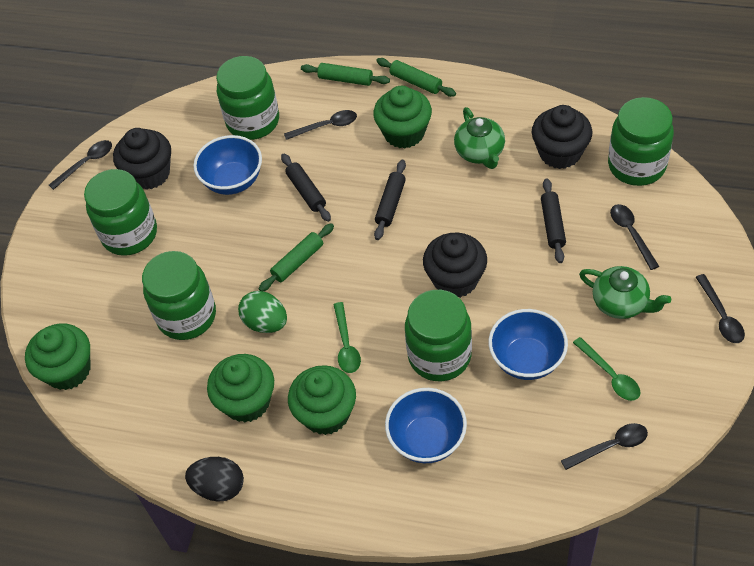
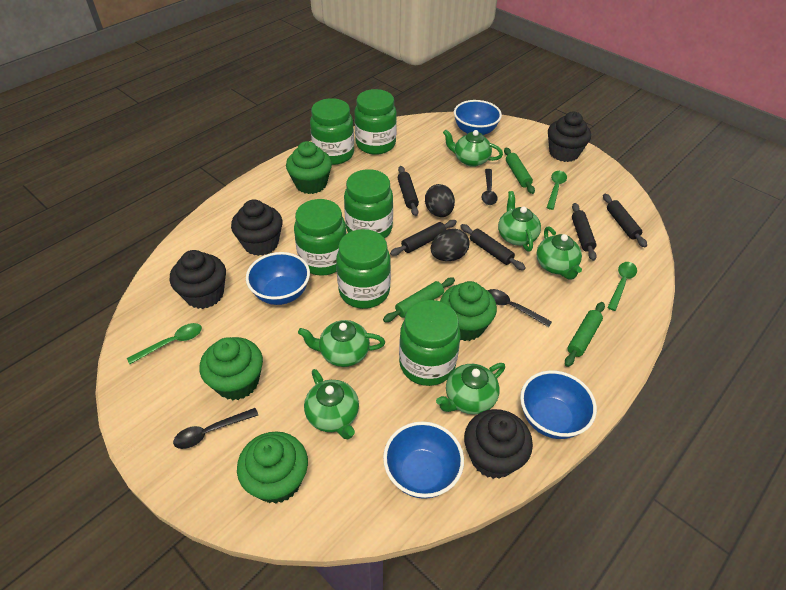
black cupcake: [113,128,171,190] [423,233,487,298] [532,105,592,169] = 3 -> [170,250,226,309] [231,199,282,256] [464,409,533,479] [548,112,591,162] = 4
black egg: [185,457,244,502] = 1 -> [425,184,455,217] [431,229,469,261] = 2
black rolling pin: [281,154,331,222] [374,160,406,240] [541,178,566,263] = 3 -> [390,220,457,256] [398,166,419,216] [460,224,526,270] [572,203,597,261] [603,194,647,248] = 5
black spoon: [49,140,112,190] [284,110,357,140] [561,423,648,470] [610,204,659,270] [696,274,745,343] = 5 -> [173,408,258,449] [482,169,498,205] [488,289,552,327] = 3
blue bowl: [193,135,262,195] [385,388,467,463] [488,309,568,380] = 3 -> [246,252,310,305] [383,421,464,499] [454,100,502,135] [520,370,597,439] = 4
green egg: [238,291,287,333] = 1 -> none = 0
green jar: [84,169,157,256] [142,251,216,340] [216,56,279,140] [405,290,472,381] [608,97,674,186] = 5 -> [294,199,347,276] [310,98,354,165] [336,229,391,309] [344,169,393,239] [354,89,397,155] [399,300,461,386] = 6
green spoon: [333,302,361,373] [573,337,641,401] = 2 -> [127,323,202,364] [547,171,567,210] [607,262,637,311] = 3
green teapot: [454,107,505,169] [579,266,671,319] = 2 -> [298,320,385,367] [304,369,359,439] [436,363,505,414] [443,129,503,167] [498,191,541,252] [536,227,582,280] = 6

